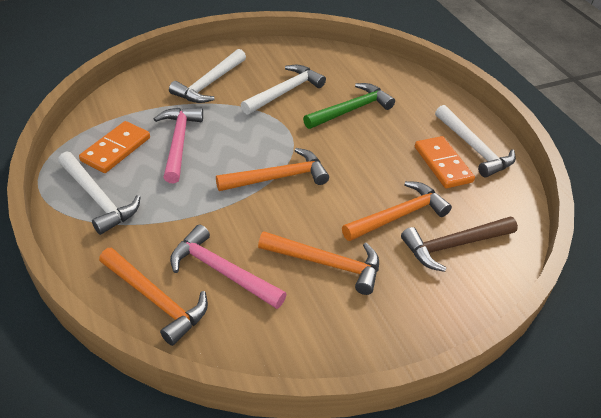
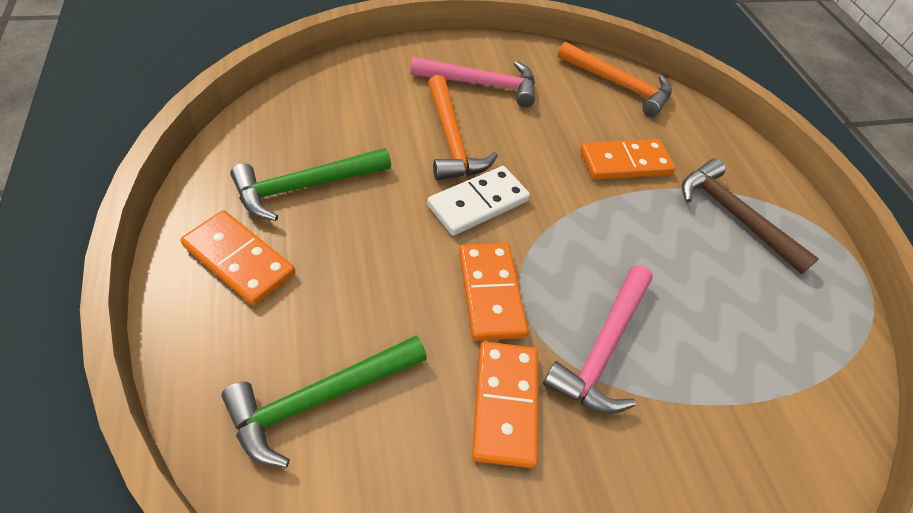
green hammer: [303,83,395,129] = 1 -> [221,336,427,468] [230,148,391,221] = 2
orange domino: [79,121,150,173] [415,136,475,188] = 2 -> [181,210,295,306] [459,243,528,341] [472,341,538,468] [580,139,675,180] = 4
orange hammer: [99,248,208,346] [216,148,329,191] [258,231,379,295] [342,181,452,241] = 4 -> [428,75,498,180] [558,41,672,117] = 2
white domino: none = 0 -> [427,166,530,236] = 1
white hammer: [58,152,140,235] [169,49,246,103] [241,65,326,114] [435,105,516,177] = 4 -> none = 0

